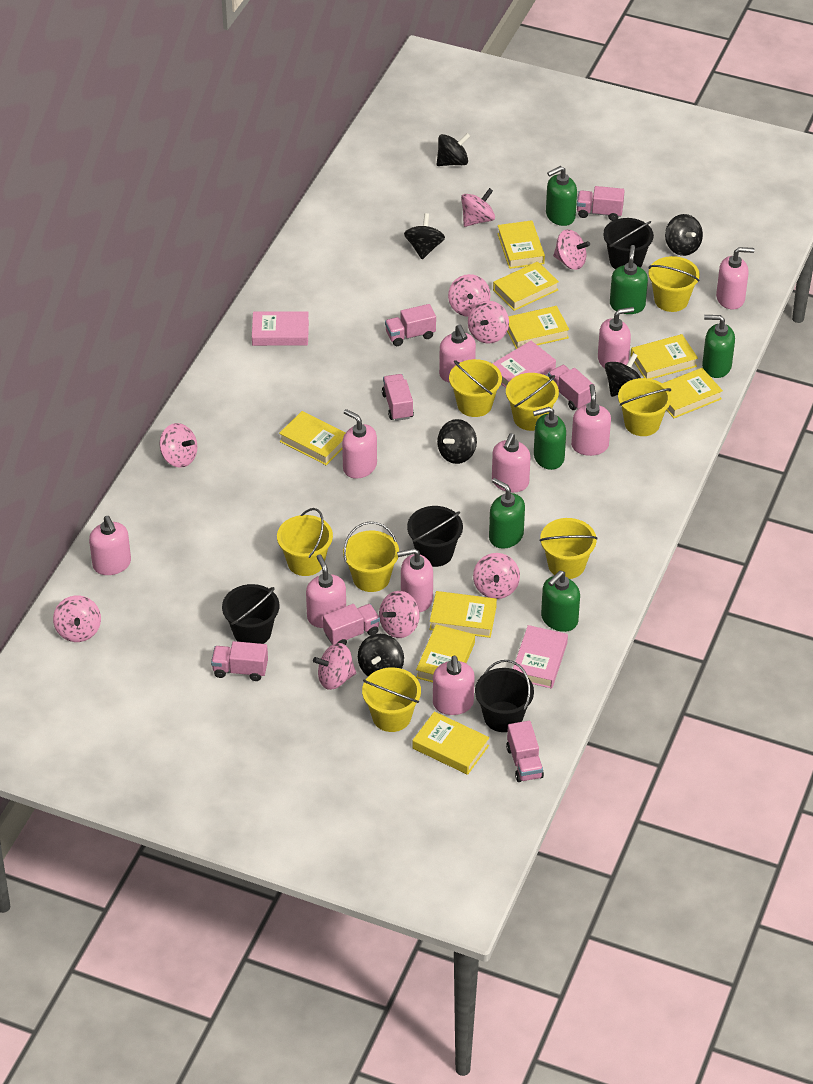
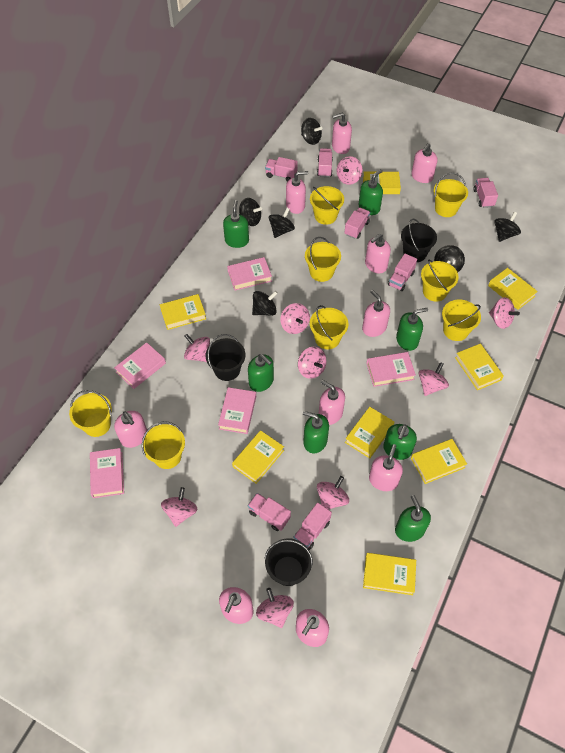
black bucket: [222,584,279,644] [407,506,463,567] [475,660,534,732] [603,218,654,269] = 4 -> [205,334,245,381] [264,538,313,586] [401,219,437,262] = 3
green soap dispenser: [489,478,525,549] [533,407,566,470] [541,571,580,632] [546,166,577,226] [610,245,648,314] [702,315,735,378] = 6 -> [223,200,249,248] [248,354,274,392] [303,411,329,453] [359,169,383,215] [383,424,417,460] [395,495,431,542] [396,308,428,351] = 7
pink book: [252,311,309,346] [492,341,556,388] [513,625,568,689] = 3 -> [90,448,124,498] [114,342,166,389] [218,387,256,434] [227,257,272,290] [366,352,416,387] = 5
yellow book: [279,411,345,465] [413,711,489,775] [416,624,475,682] [429,591,497,638] [493,261,559,311] [497,220,545,269] [507,306,569,349] [631,334,698,379] [662,368,723,418] = 9 -> [160,294,206,330] [232,430,284,484] [345,407,395,458] [363,172,401,194] [363,553,416,595] [411,439,467,484] [455,343,504,390] [488,268,538,310] = 8

